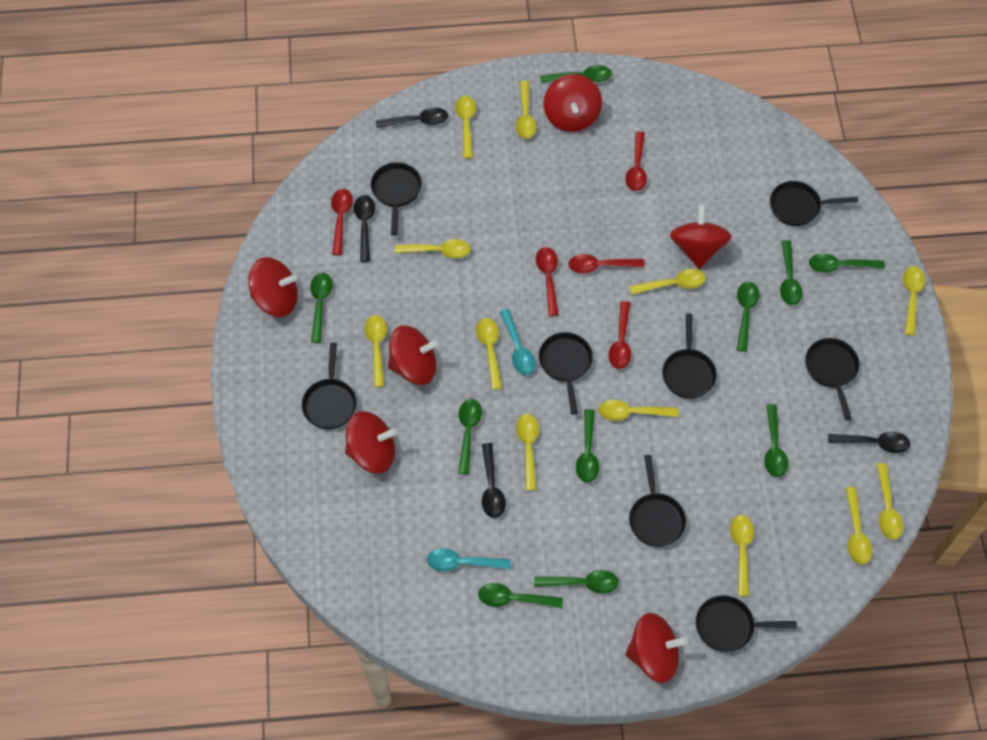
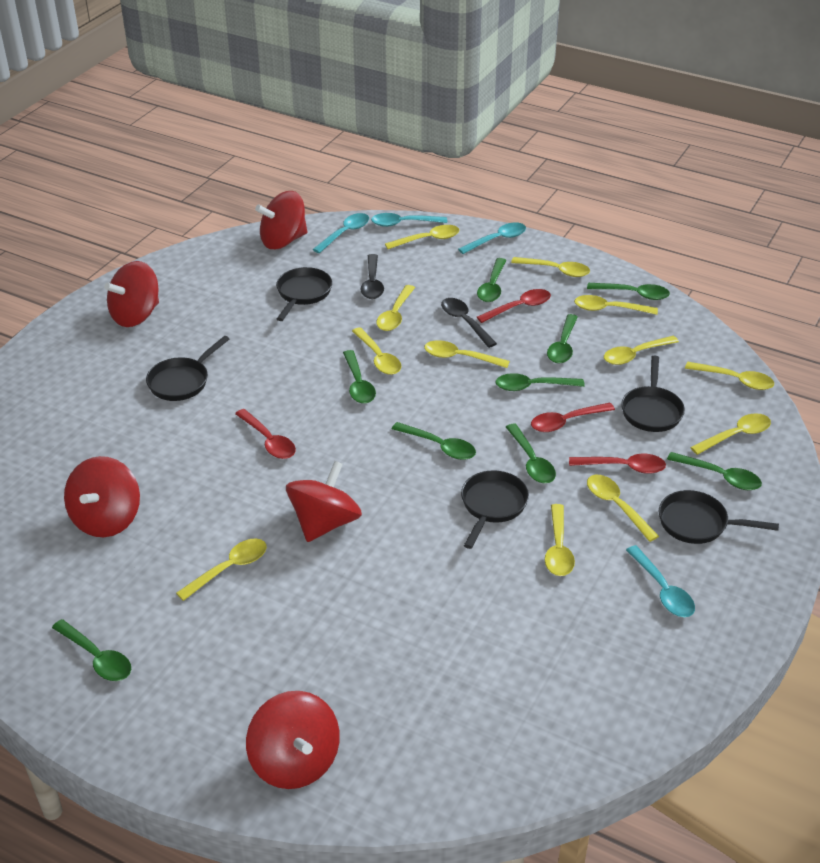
black pan: [302,343,356,429] [371,162,422,236] [539,332,593,415] [629,455,686,547] [662,313,717,399] [696,595,797,652] [770,181,858,226] [805,338,860,420] = 8 -> [146,336,229,401] [276,267,332,321] [461,470,529,549] [621,356,685,432] [659,490,779,544] = 5
black spoon: [354,195,375,262] [376,107,448,128] [482,443,506,518] [828,432,910,453] = 4 -> [360,254,384,299] [441,298,497,348] = 2
green spoon: [310,273,333,343] [458,399,482,475] [478,583,563,608] [534,570,619,594] [540,65,612,83] [576,409,599,483] [737,282,760,352] [764,404,788,477] [780,240,803,305] [809,253,885,273] = 10 -> [52,619,131,681] [343,350,376,404] [392,422,476,460] [477,258,506,302] [495,373,585,391] [506,424,556,483] [547,314,578,363] [587,283,670,300] [667,452,762,490] = 9
red spinning top: [248,257,298,317] [345,411,397,474] [388,326,439,385] [544,74,602,132] [626,613,688,683] [670,204,732,269] = 6 -> [64,456,140,537] [104,261,159,327] [246,691,340,789] [255,191,307,249] [286,461,362,542] = 5
red spoon: [331,189,353,255] [536,247,559,316] [568,254,644,273] [609,301,631,369] [625,131,647,191] = 5 -> [235,409,296,459] [477,289,551,323] [531,403,615,432] [569,454,666,474] = 4
turquoise spoon: [427,548,511,572] [500,309,536,375] = 2 -> [312,213,369,253] [371,213,447,227] [458,222,526,254] [626,545,695,617] = 4

